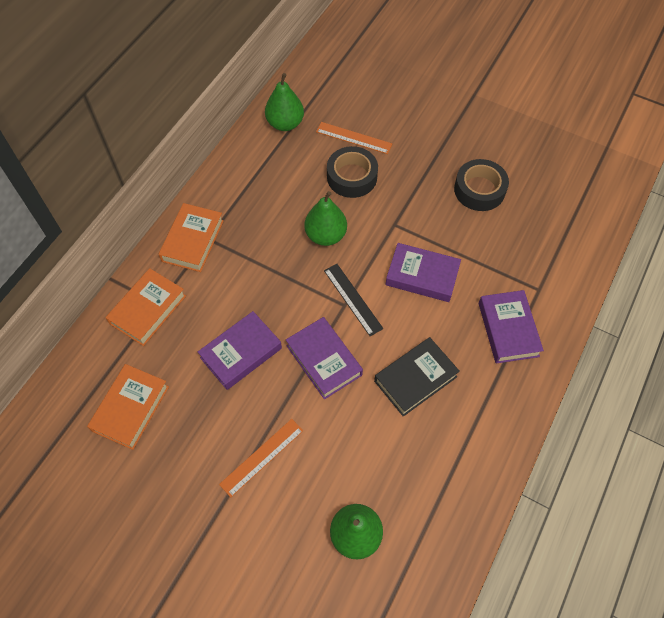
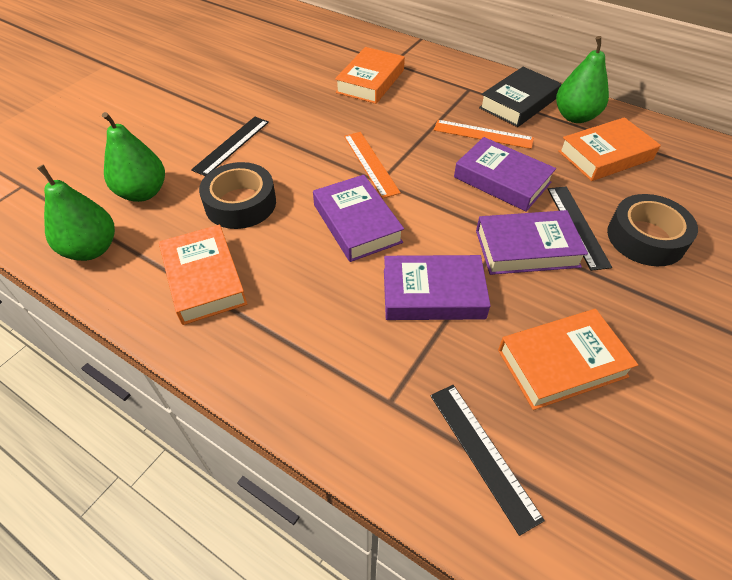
black ruler: [324,264,383,336] = 1 -> [191,117,269,176] [431,385,545,536] [548,186,612,271] = 3
orange book: [87,364,169,450] [106,268,186,346] [159,203,224,272] = 3 -> [159,225,247,325] [335,47,405,104] [498,309,638,410] [558,117,661,181] = 4

